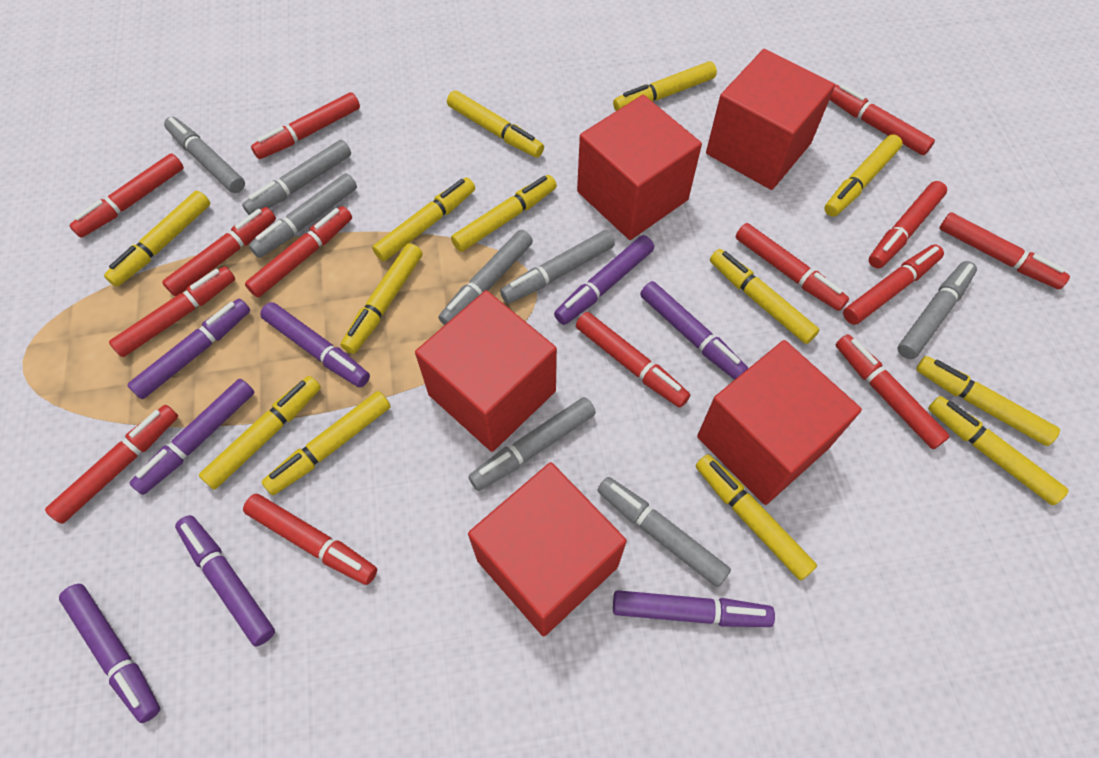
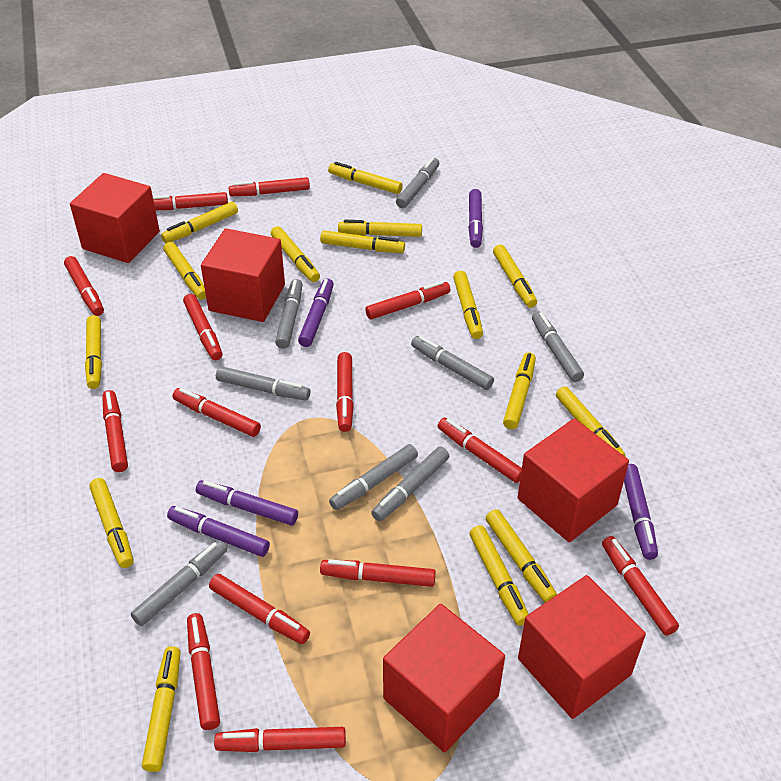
purple marker: [59,584,160,723] [127,299,250,399] [130,379,254,495] [175,515,275,647] [260,302,370,387] [554,235,654,325] [613,590,775,627] [640,281,748,380] = 8 -> [167,506,270,557] [196,480,298,526] [298,279,334,347] [468,189,483,248] [624,464,658,560] = 5
yellow marker: [104,190,210,287] [199,376,321,490] [262,391,391,495] [341,243,423,354] [372,178,475,261] [447,90,544,158] [451,175,557,252] [613,61,717,111] [696,454,817,580] [710,249,819,344] [824,135,903,217] [916,356,1060,446] [928,396,1069,505] = 13 -> [85,315,102,389] [89,478,133,568] [142,646,181,772] [161,202,238,243] [163,242,206,300] [271,226,320,282] [320,230,405,253] [328,162,403,194] [338,220,422,237] [453,271,483,339] [470,525,528,626] [486,509,557,603] [493,245,537,308] [503,352,536,429] [556,386,625,456] = 15

